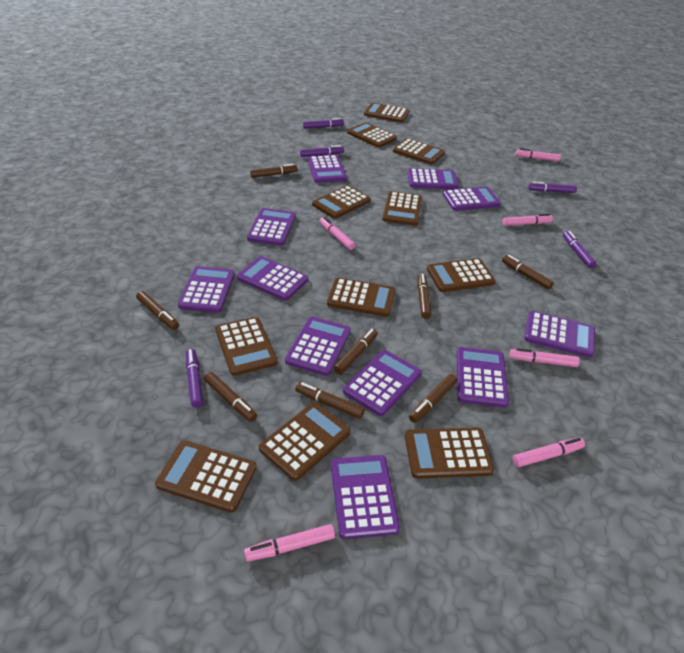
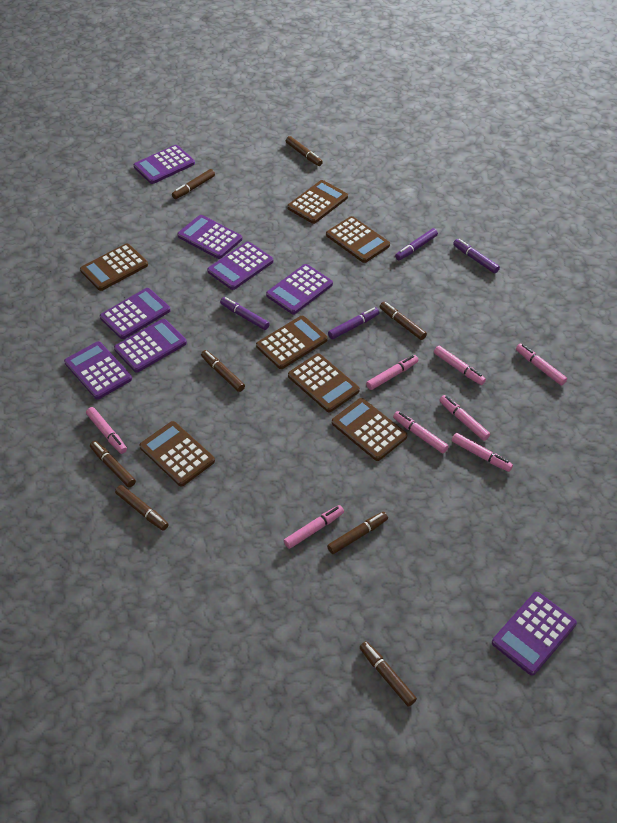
brown calculator: [155,440,257,513] [215,317,278,376] [259,402,351,481] [312,185,371,219] [327,277,395,317] [347,122,397,148] [364,103,409,123] [382,191,422,226] [393,138,445,164] [405,428,494,479] [427,258,496,292] = 11 -> [80,243,148,291] [139,421,215,486] [256,316,328,369] [287,180,348,224] [288,353,360,412] [326,216,390,263] [332,398,407,461] = 7
pink marker: [244,524,335,561] [319,217,355,250] [502,214,553,226] [509,348,580,367] [513,438,585,467] [516,148,561,162] = 6 -> [86,407,127,454] [284,505,344,549] [366,355,419,390] [393,411,449,453] [434,346,486,385] [440,395,490,441] [452,433,513,472] [516,344,567,386] = 8
purple calculator: [178,266,235,313] [237,256,308,301] [247,208,296,246] [285,317,351,376] [308,155,347,183] [331,455,400,539] [343,350,422,416] [407,168,459,189] [443,187,501,211] [456,347,509,408] [524,311,595,358] = 11 -> [64,341,132,400] [100,288,171,339] [114,319,187,373] [134,145,195,184] [177,215,242,259] [207,242,273,290] [266,264,333,314] [492,592,577,676] = 8
purple marker: [186,349,203,407] [300,145,344,157] [303,118,344,129] [528,182,577,193] [563,231,596,268] = 5 -> [220,297,270,330] [328,307,379,339] [395,228,438,260] [453,239,500,274] = 4

